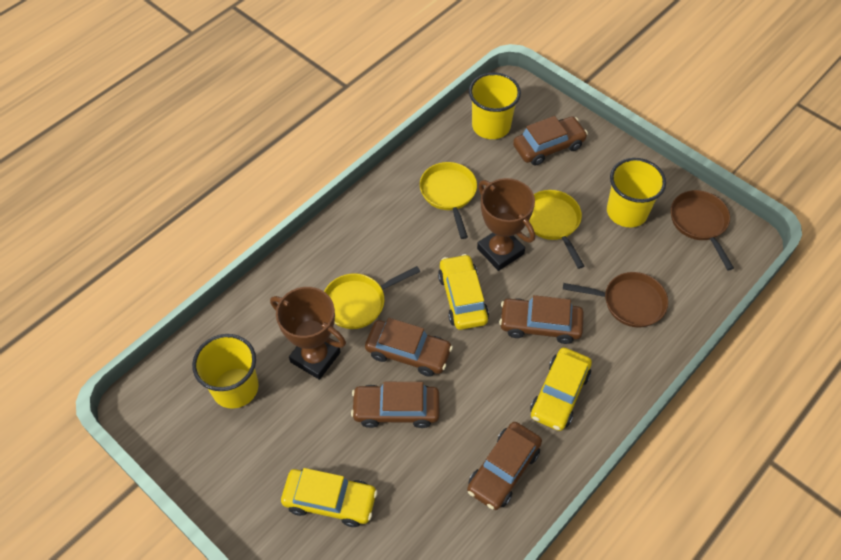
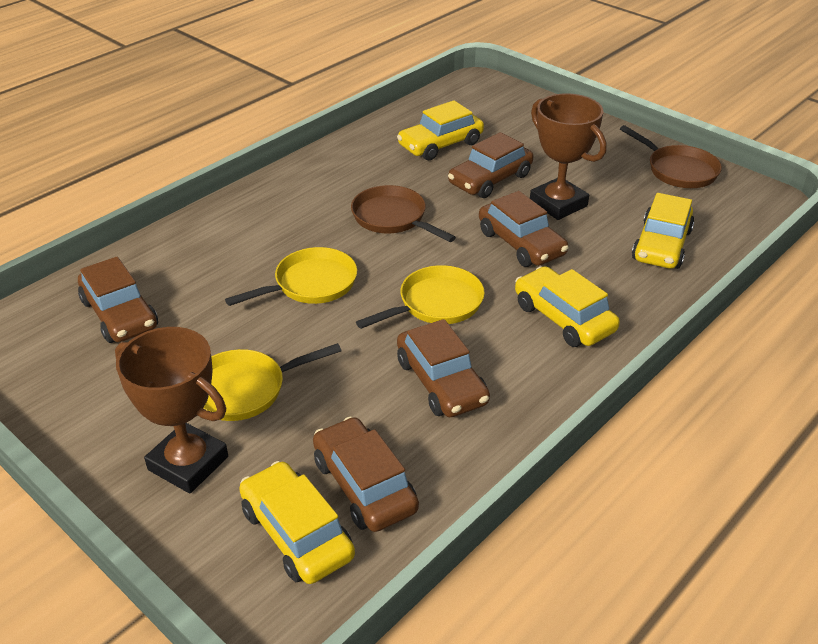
yellow car: [281,468,378,527] [438,254,489,330] [530,347,592,431] = 3 -> [239,461,355,584] [397,100,484,160] [515,266,620,347] [632,193,695,269] = 4
yellow cup: [192,334,259,409] [469,72,521,139] [607,158,666,227] = 3 -> none = 0

